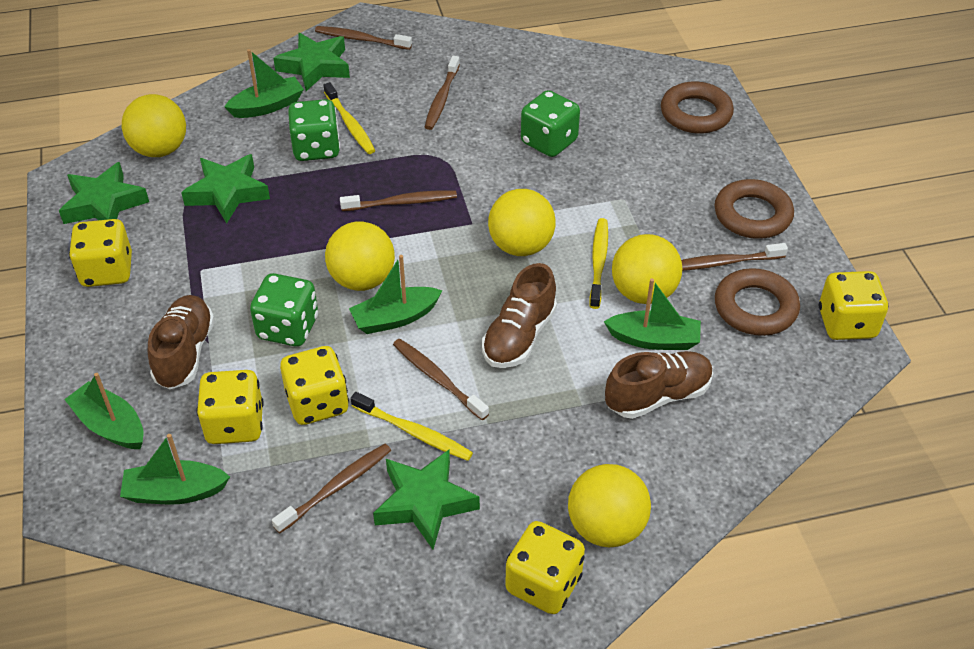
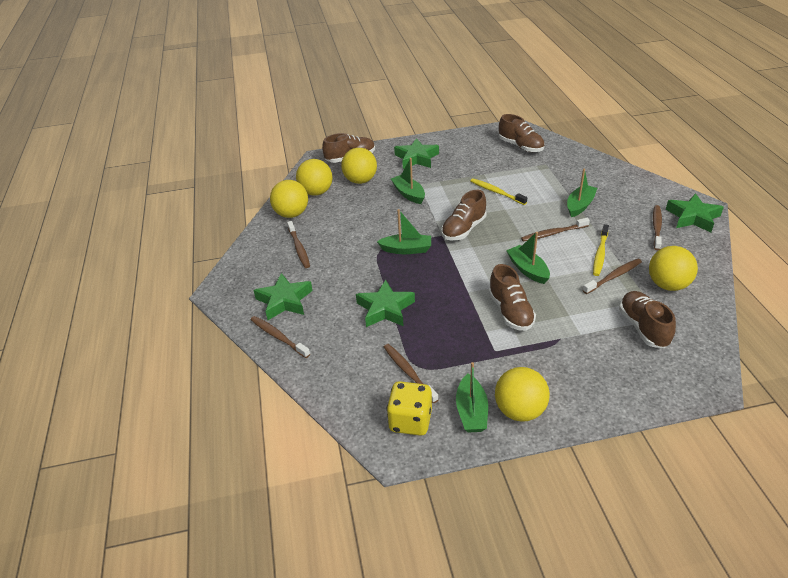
brown ring: [661,82,734,134] [715,179,794,239] [715,268,800,336] = 3 -> none = 0
brown shoe: [148,295,215,389] [482,263,557,368] [605,351,713,419] = 3 -> [322,133,375,163] [441,190,486,240] [488,264,536,331] [499,114,544,152] [619,291,676,348] = 5
green dice: [250,273,318,346] [288,99,340,161] [521,90,580,157] = 3 -> none = 0
yellow dice: [69,219,132,287] [196,370,264,444] [280,346,349,425] [505,521,585,614] [819,271,889,340] = 5 -> [387,381,432,436] = 1
yellow toothbrush: [324,82,375,154] [351,392,473,461] [589,218,608,309] = 3 -> [470,178,527,205] [593,224,609,276] = 2

